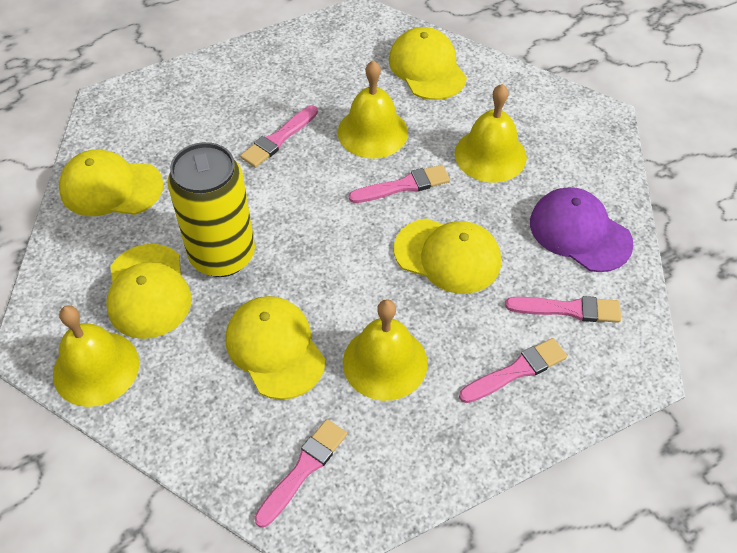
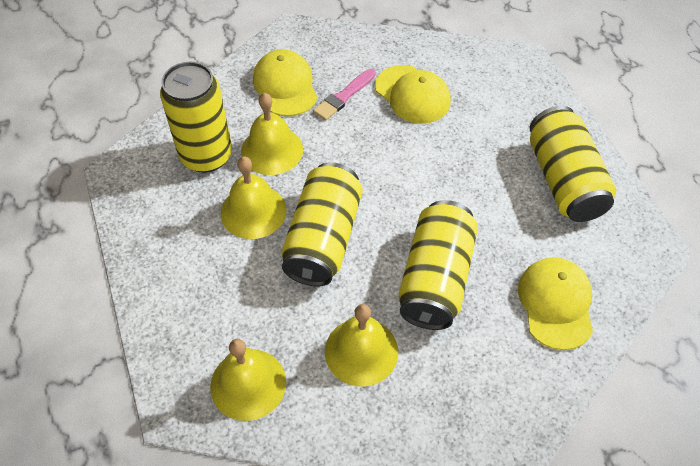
pink brush: [240,106,318,168] [254,419,347,528] [349,165,450,203] [459,338,567,403] [505,296,621,323] = 5 -> [313,69,376,121] = 1
purple cap: [530,187,634,272] = 1 -> none = 0
yellow can: [168,142,255,277] = 1 -> [160,62,232,173] [281,162,363,286] [398,200,478,330] [530,106,616,222] = 4
yellow cap: [59,149,164,216] [106,244,192,339] [226,296,326,400] [389,27,467,100] [394,219,501,294] = 5 -> [253,49,317,116] [375,65,451,124] [518,257,593,350] = 3

